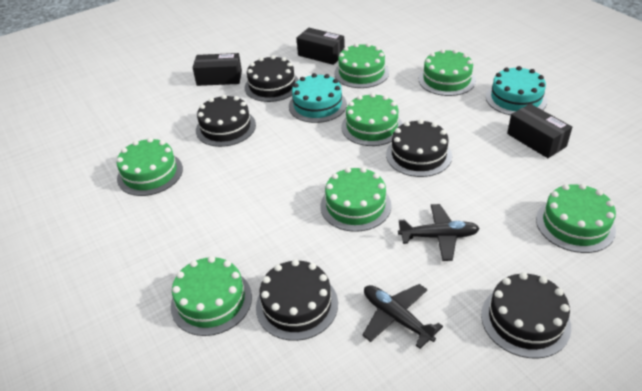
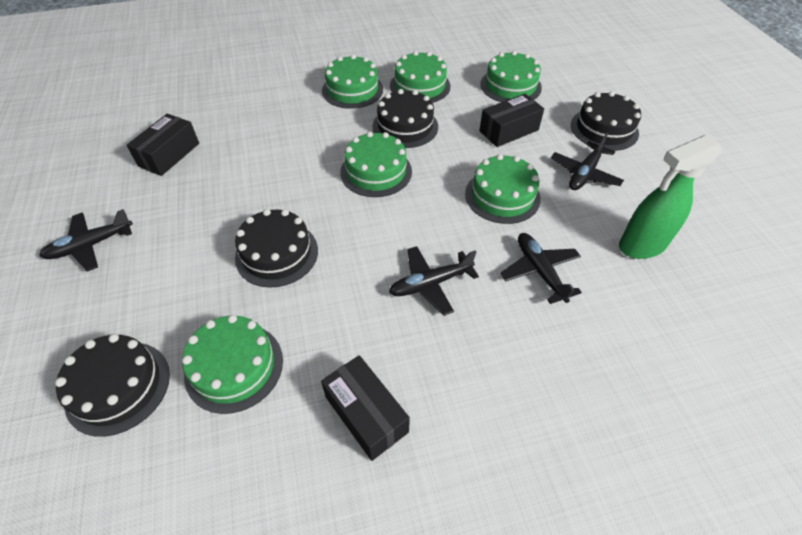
black cake: [196,95,256,147] [245,55,299,102] [256,259,338,341] [386,119,452,177] [481,272,571,358] = 5 -> [55,334,170,437] [235,209,318,288] [373,89,438,148] [571,91,641,151] = 4
black plane: [362,284,443,349] [398,204,480,261] = 2 -> [39,209,133,271] [389,246,479,316] [500,233,582,304] [551,133,624,190] = 4
green cake: [117,138,183,196] [171,256,252,336] [321,167,391,232] [334,43,389,88] [341,93,403,146] [419,49,476,96] [536,184,616,253] = 7 -> [182,315,283,414] [322,54,383,109] [340,132,412,197] [390,51,451,103] [465,154,541,224] [481,51,542,102] = 6
green spray bottle: none = 0 -> [619,135,722,259] = 1
turquoise cake: [289,73,347,123] [486,66,547,115] = 2 -> none = 0

